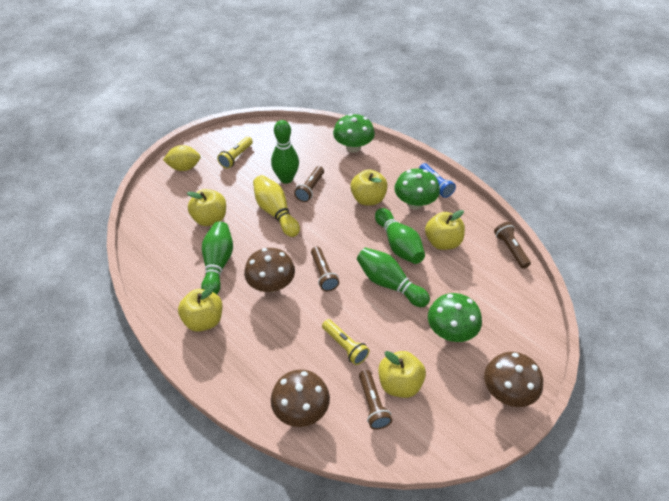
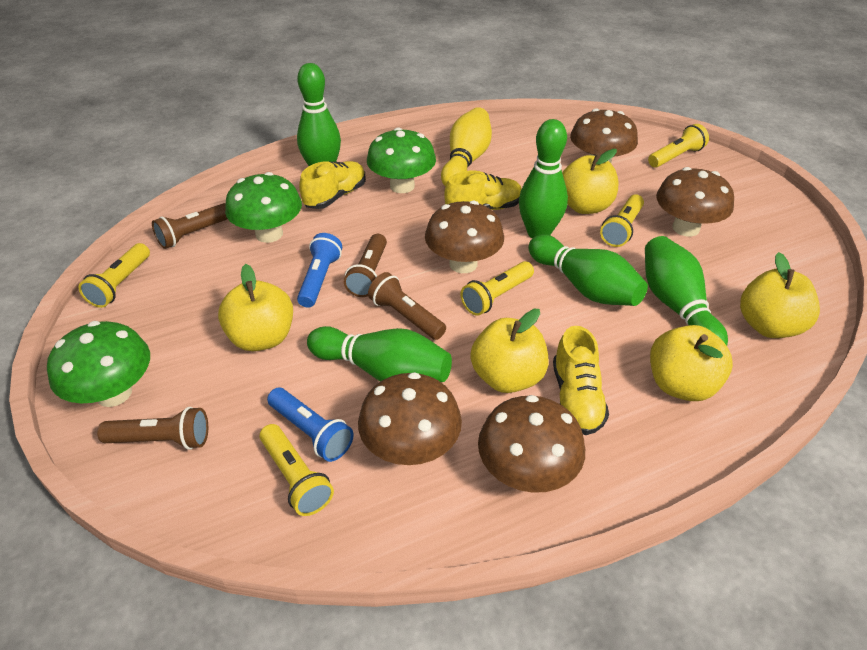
blue flashlight: [419,163,456,198] = 1 -> [267,388,354,462] [297,233,342,308] = 2
brown mushroom: [244,248,295,292] [271,369,330,427] [484,352,543,407] = 3 -> [358,372,462,465] [425,201,504,273] [478,395,585,493] [570,108,638,163] [656,167,734,237] = 5
green bowling pin: [201,222,233,294] [271,120,299,184] [357,248,430,307] [375,208,425,264] = 4 -> [297,63,341,166] [307,326,452,382] [519,119,568,238] [528,235,648,306] [645,236,728,346] = 5
yellow flashlight: [217,137,253,169] [322,319,370,365] = 2 -> [79,243,150,308] [259,424,334,516] [461,261,534,316] [600,194,644,247] [648,124,709,168] = 5
yellow lemon: [163,145,201,171] = 1 -> none = 0
yellow shoe: none = 0 -> [299,161,366,209] [444,170,522,210] [553,326,609,435] = 3

